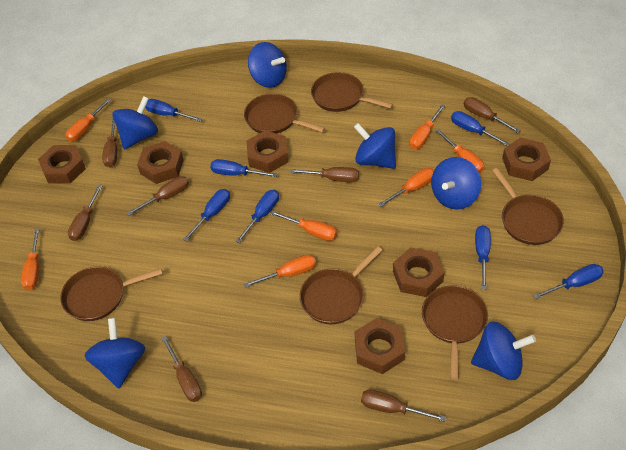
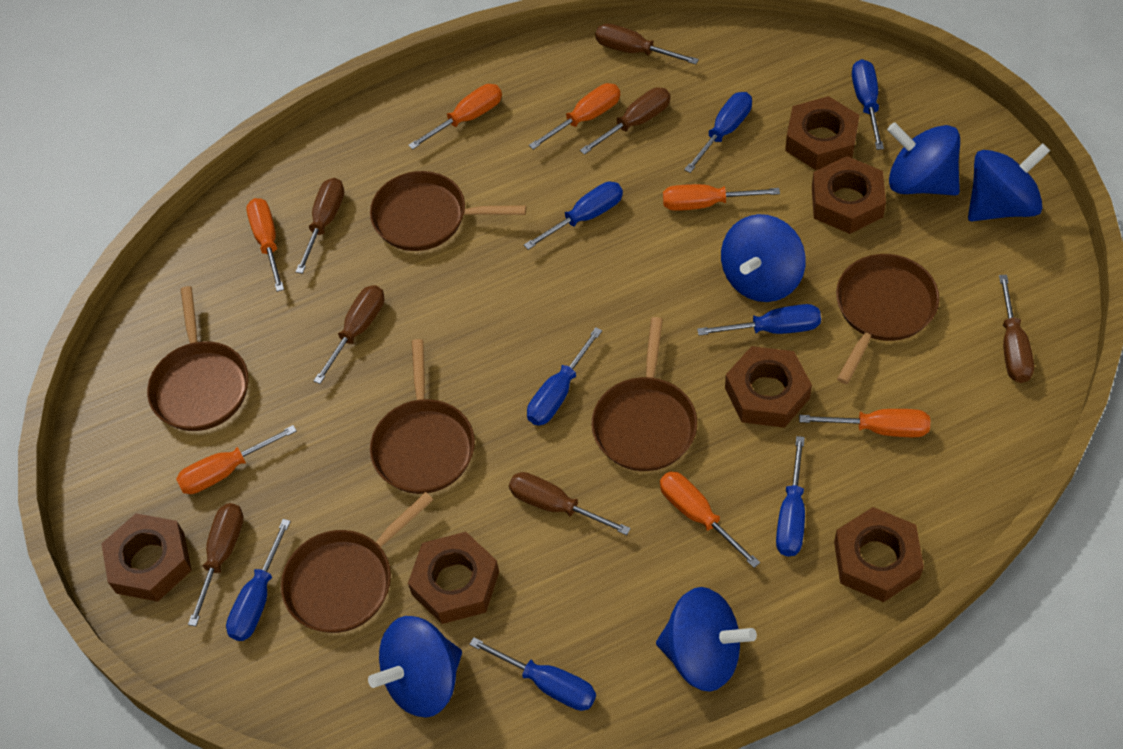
blue screwdriver: [145,99,202,122] [183,189,230,241] [210,159,277,177] [236,190,279,243] [451,111,510,146] [475,225,491,290] [533,264,604,299] = 7 -> [226,519,291,641] [469,637,596,711] [524,182,623,250] [527,327,602,426] [684,92,752,173] [697,304,821,336] [776,436,805,557] [852,59,884,150] = 8
blue spinning top: [84,318,145,388] [113,96,158,149] [248,42,287,88] [354,123,396,169] [431,157,481,210] [471,322,536,380] = 6 -> [368,616,462,718] [656,587,757,692] [721,214,806,302] [887,122,960,195] [968,143,1050,221] = 5

